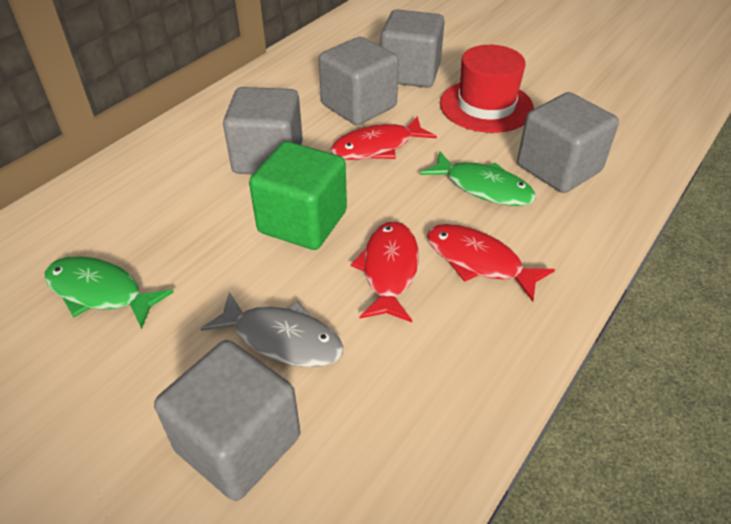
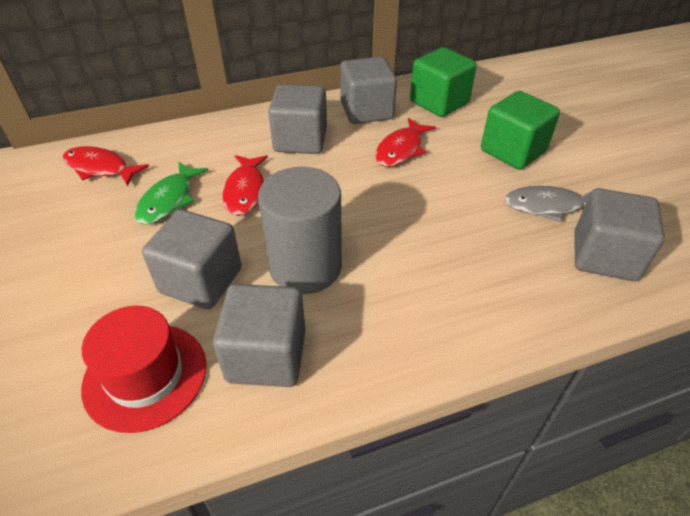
green cube: [249,141,347,250] = 1 -> [410,47,477,117] [481,91,560,170] = 2
green fish: [45,256,173,329] [420,152,536,206] = 2 -> [134,162,208,224] = 1
grey cylinder: none = 0 -> [258,167,342,294] = 1

